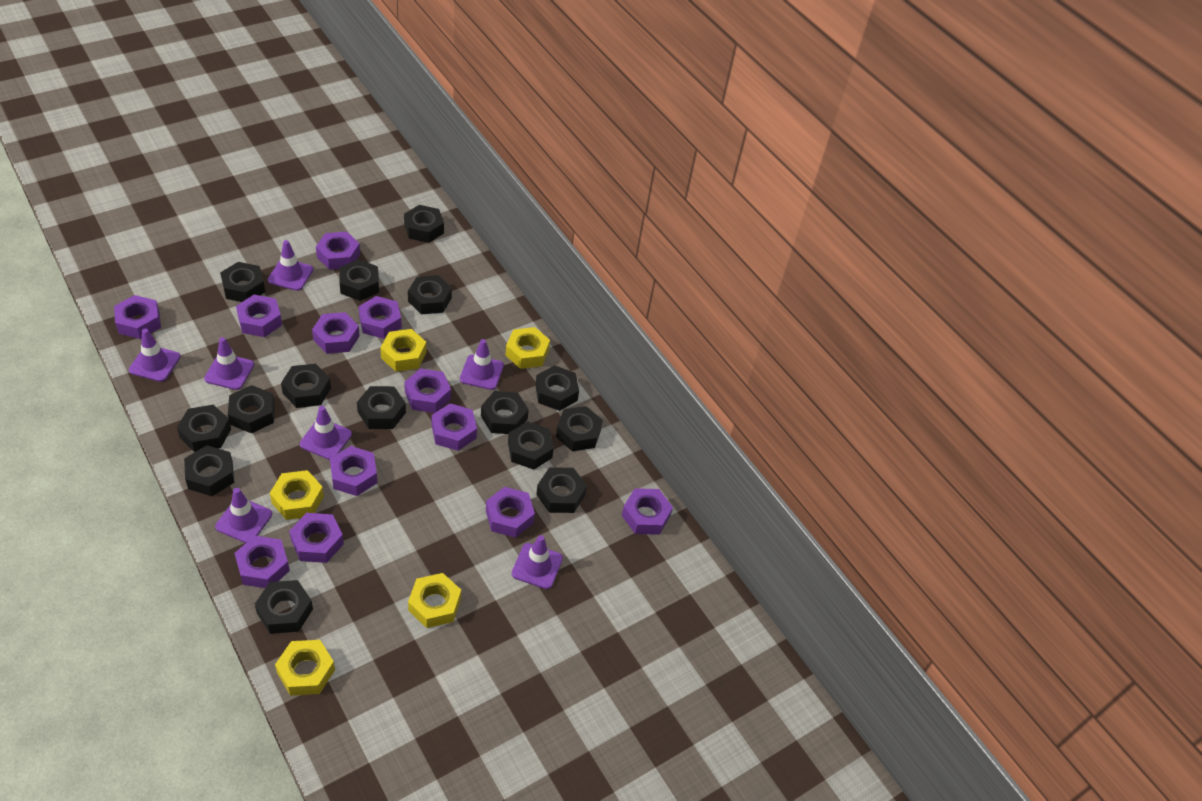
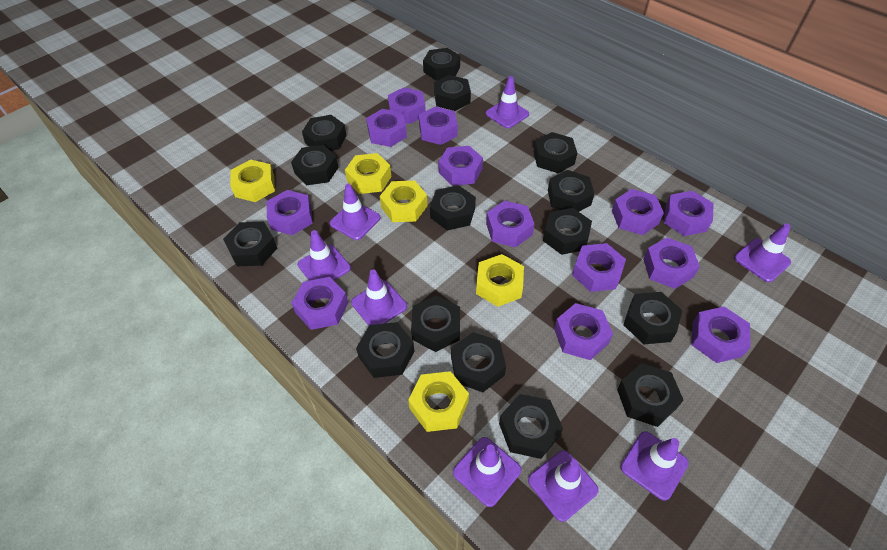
purple nut: [114,295,161,339] [234,536,290,588] [236,295,282,337] [289,513,344,563] [312,312,360,354] [316,232,360,270] [330,446,377,496] [358,296,402,339] [404,368,451,413] [431,403,477,451] [486,487,535,538] [622,488,673,535] = 12 -> [267,190,313,236] [291,277,348,330] [366,109,407,147] [388,87,426,124] [419,106,458,145] [438,146,483,186] [486,201,534,248] [554,303,613,360] [572,243,626,292] [612,189,664,235] [643,238,700,289] [664,191,714,236] [692,307,751,363] = 13
purple traffic cone: [129,329,180,382] [204,337,254,390] [215,488,272,543] [268,240,313,291] [300,406,352,460] [460,339,504,390] [512,535,563,589] = 7 -> [298,230,351,281] [330,184,381,240] [351,269,407,325] [453,437,521,507] [486,76,529,128] [528,450,599,522] [620,431,689,501] [734,224,791,282] = 8

